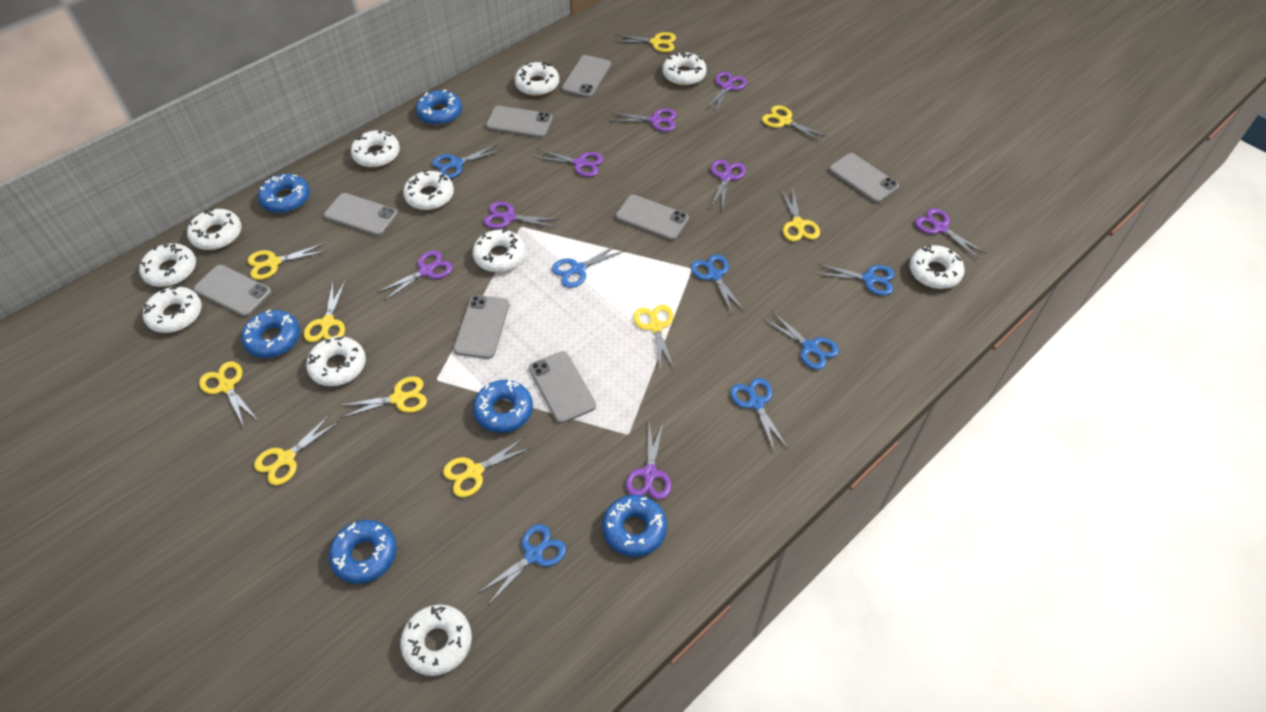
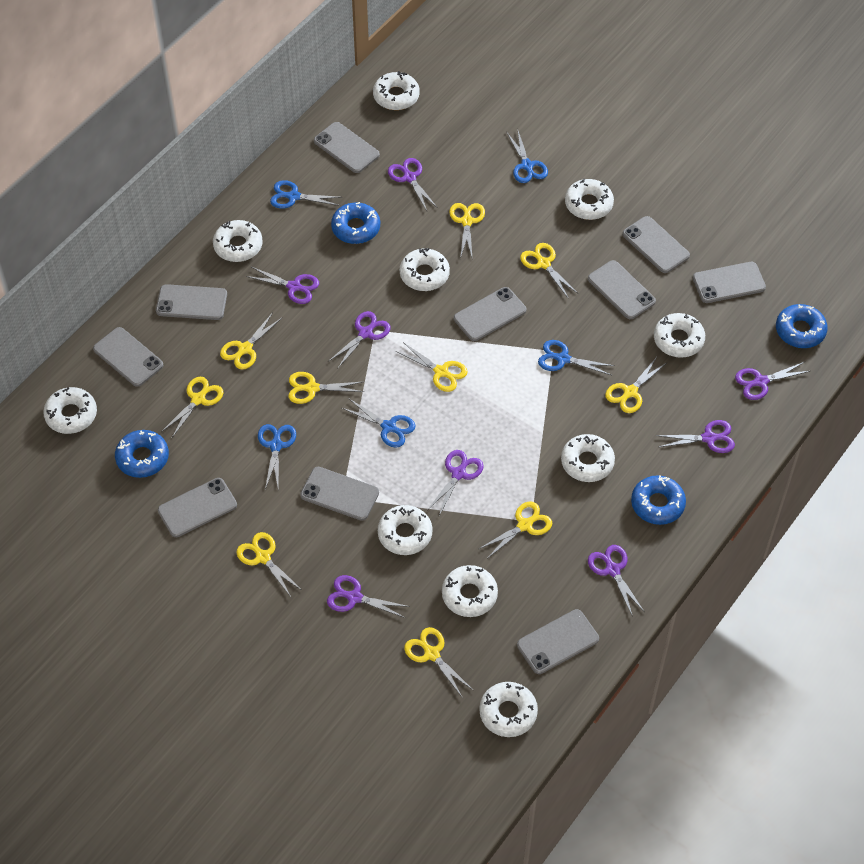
blue donut: [241,310,300,358] [258,174,310,213] [329,520,397,584] [416,89,462,125] [473,380,533,433] [602,495,667,557] = 6 -> [115,430,169,478] [331,202,380,244] [631,475,686,525] [776,304,828,348] = 4
blue scissors: [432,144,503,179] [477,524,566,605] [552,243,626,288] [691,254,745,315] [730,378,788,452] [763,311,839,370] [816,264,894,296] = 7 -> [258,424,296,489] [270,180,341,209] [342,398,416,448] [507,131,548,183] [538,340,615,375] = 5
grey phone: [193,265,272,317] [324,193,398,236] [453,295,509,359] [486,106,553,138] [529,351,596,423] [562,55,611,98] [616,195,689,240] [829,153,899,203] = 8 -> [93,327,164,387] [156,284,227,320] [158,478,237,537] [300,467,379,521] [314,122,380,173] [454,287,526,341] [517,609,599,674] [588,260,656,319] [622,216,690,273] [693,262,766,303] = 10
white donut: [139,243,196,287] [143,286,202,333] [187,208,241,250] [306,336,366,386] [351,130,400,168] [400,605,472,676] [403,170,454,210] [473,229,525,272] [515,62,559,96] [662,52,707,86] [910,245,965,289] = 11 -> [43,387,97,434] [213,220,263,262] [373,71,420,110] [378,505,433,555] [400,248,450,291] [442,565,498,617] [479,682,538,737] [561,434,615,482] [565,179,614,220] [654,313,705,358] = 10

